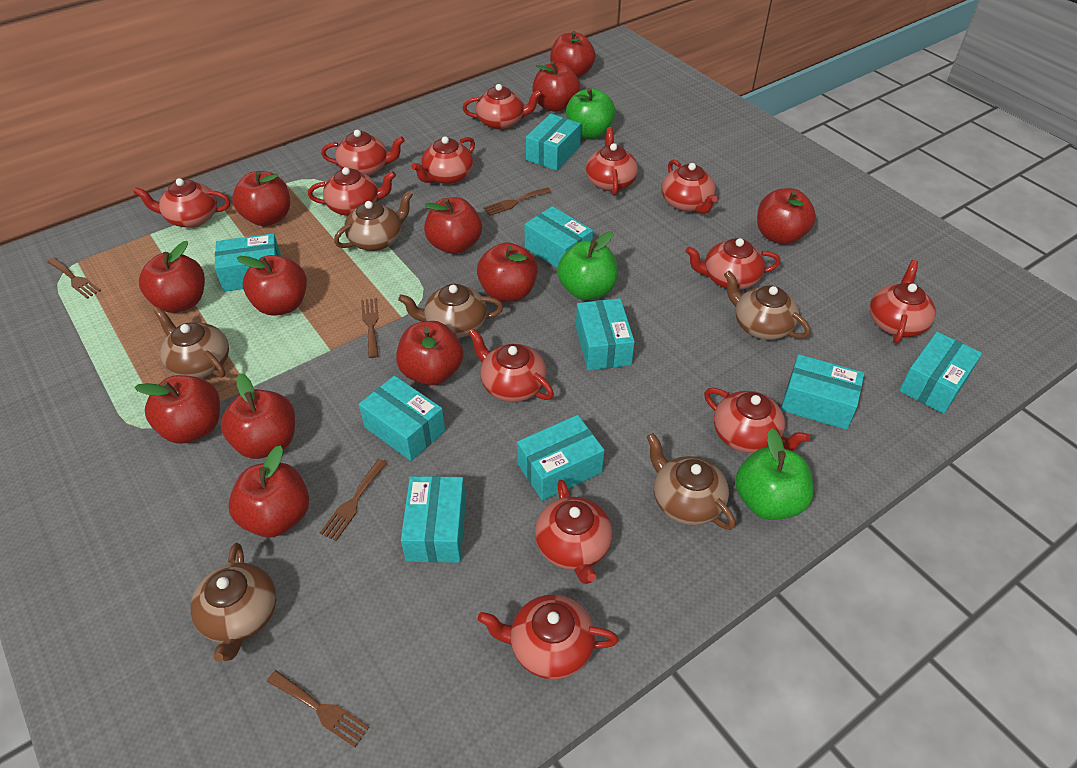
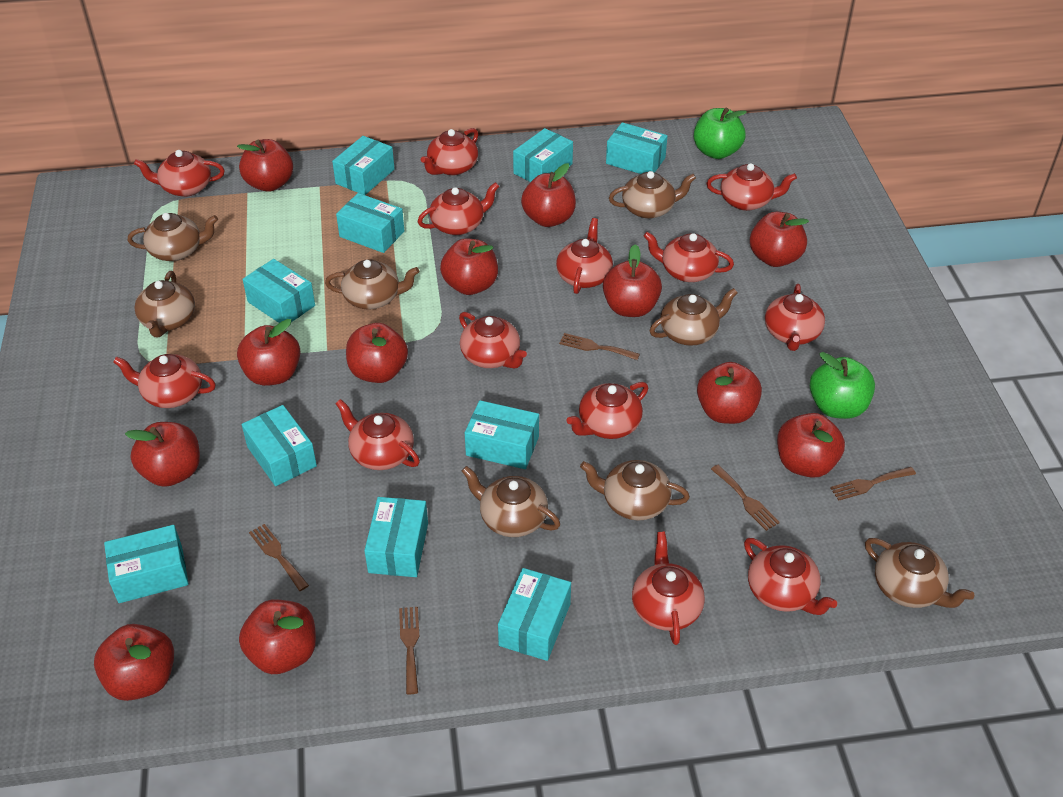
brown teapot: [154,307,229,378] [190,543,277,661] [334,191,413,251] [398,284,503,338] [647,433,736,530] [724,271,810,340] = 6 -> [127,213,218,261] [134,271,195,337] [325,259,419,310] [462,466,560,537] [580,460,690,521] [609,171,696,219] [650,288,738,346] [865,538,974,608] = 8
green apple: [557,231,618,300] [566,88,616,139] [735,428,813,520] = 3 -> [694,108,747,159] [810,352,875,419] = 2
turquoise box: [215,233,281,292] [359,376,445,461] [401,476,466,563] [517,415,604,501] [524,206,593,268] [526,114,581,171] [576,298,635,370] [781,354,864,430] [899,332,982,414] = 9 -> [104,525,189,603] [242,405,317,486] [243,259,315,323] [332,136,395,195] [336,193,404,253] [364,497,428,577] [465,400,539,469] [498,568,571,661] [513,128,573,182] [606,122,667,174] = 10

